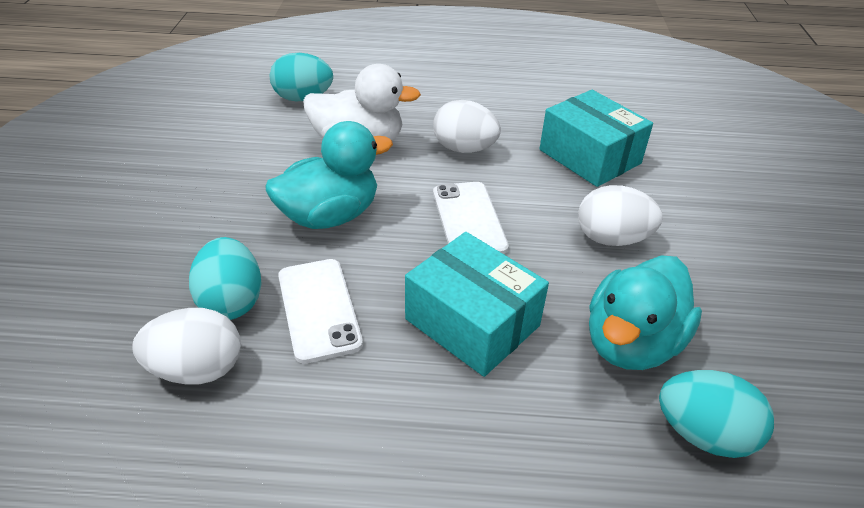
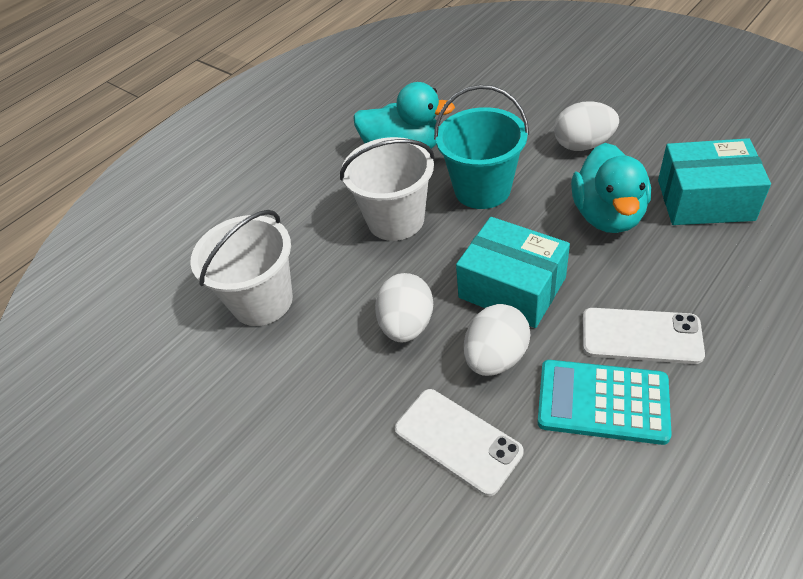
turquoise bucket: none = 0 -> [434,85,529,209] = 1
turquoise calculator: none = 0 -> [537,360,672,445] = 1
turquoise egg: [189,237,262,320] [270,53,333,101] [659,370,774,458] = 3 -> none = 0
white bucket: none = 0 -> [190,210,293,326] [340,137,435,241] = 2
white duck: [303,64,421,141] = 1 -> none = 0

